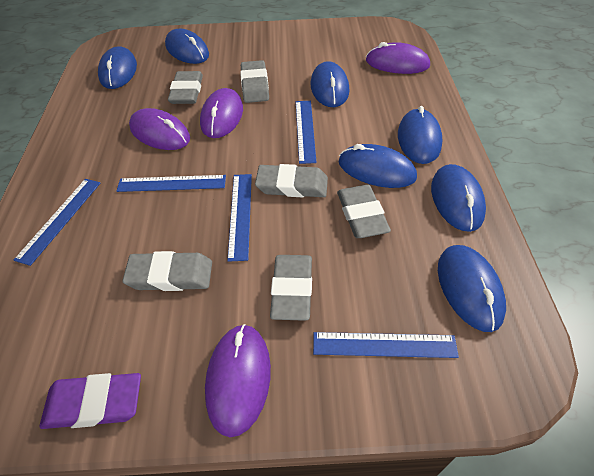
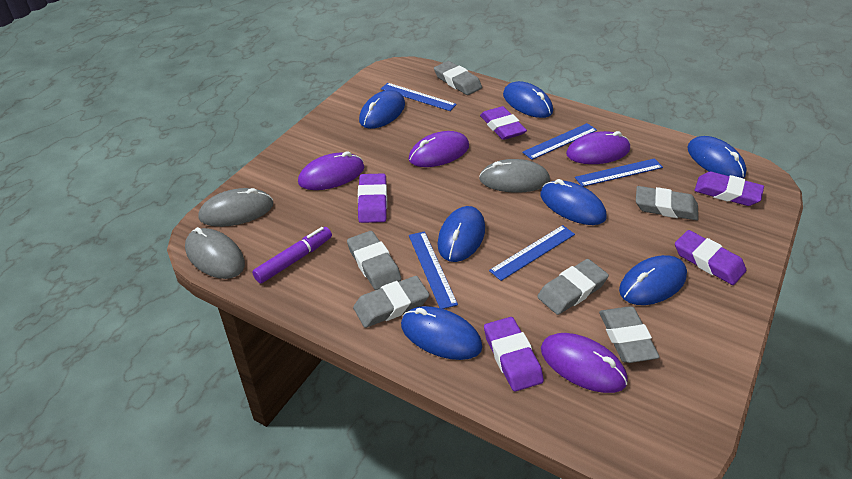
grey mouse: none = 0 -> [185,227,245,279] [199,188,273,227] [479,159,550,193] = 3
purple eraser: [40,373,141,429] = 1 -> [358,173,387,223] [480,106,527,140] [484,317,544,392] [675,230,746,285] [694,172,764,206] = 5
purple marker: none = 0 -> [252,227,332,283] = 1

